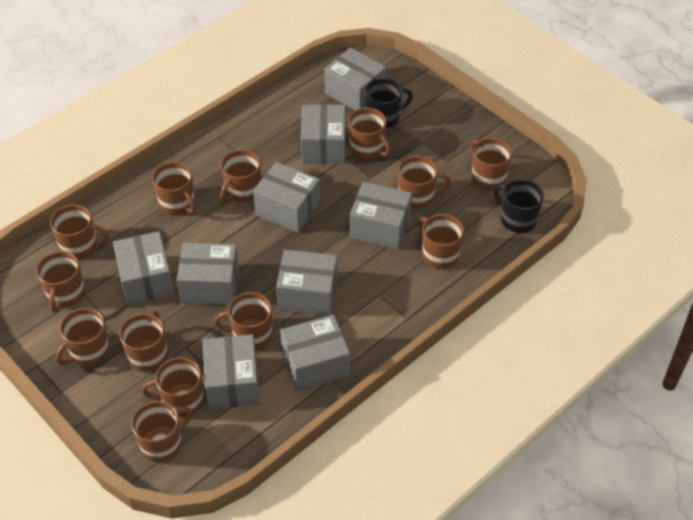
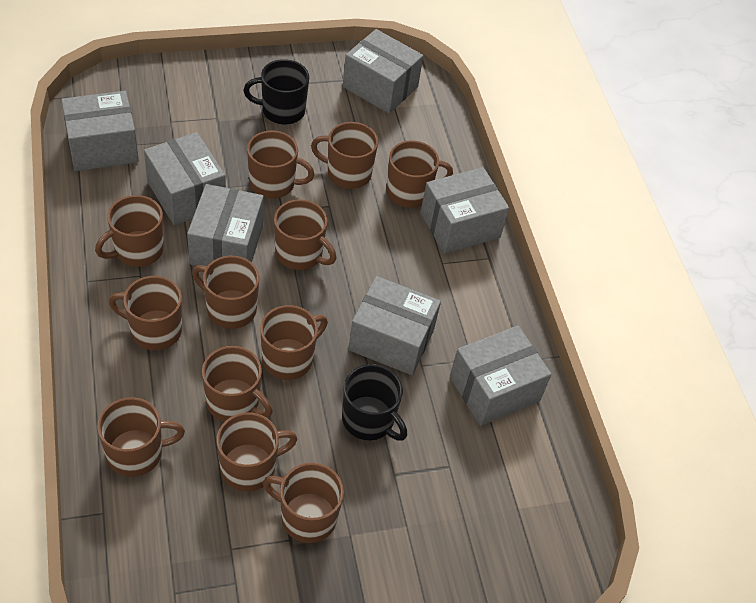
brown mug: [36,251,85,312] [50,204,109,259] [55,308,110,366] [119,311,168,372] [131,401,192,462] [142,357,204,417] [152,162,196,215] [214,292,272,349] [220,149,261,202] [348,108,391,159] [398,156,451,209] [418,214,464,269] [470,138,512,190] = 13 -> [95,195,164,267] [97,397,185,477] [109,276,182,351] [192,256,259,329] [202,346,273,422] [217,412,297,491] [247,131,315,199] [260,305,328,380] [263,463,344,543] [274,199,336,270] [311,122,378,189] [386,140,453,208] = 12
grey box: [113,231,174,305] [177,243,239,305] [203,334,260,409] [253,162,320,233] [276,250,338,316] [280,315,350,391] [301,104,345,164] [324,47,386,111] [350,182,412,250] = 9 -> [61,91,139,171] [144,132,226,225] [187,184,264,266] [343,29,423,113] [348,276,441,375] [420,167,509,254] [450,326,552,426] = 7

